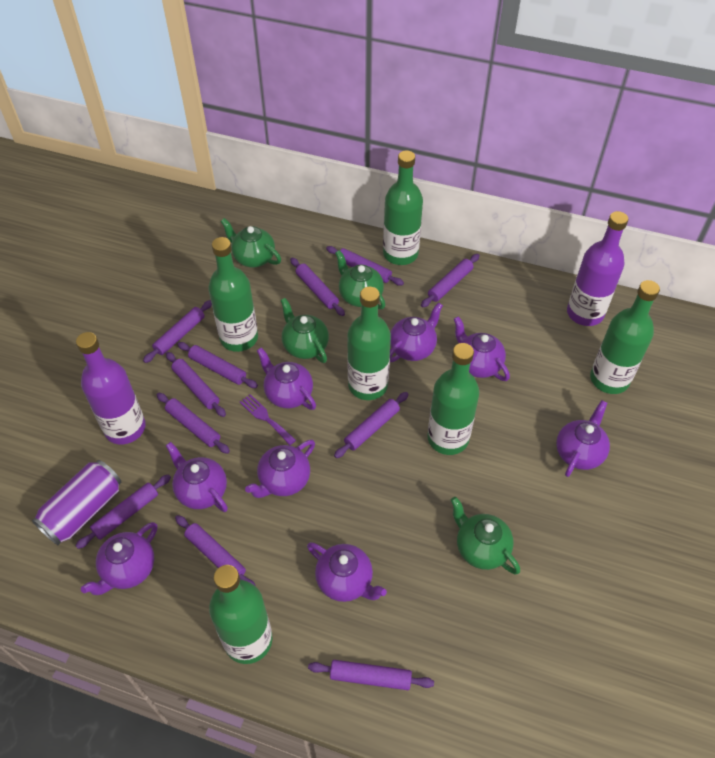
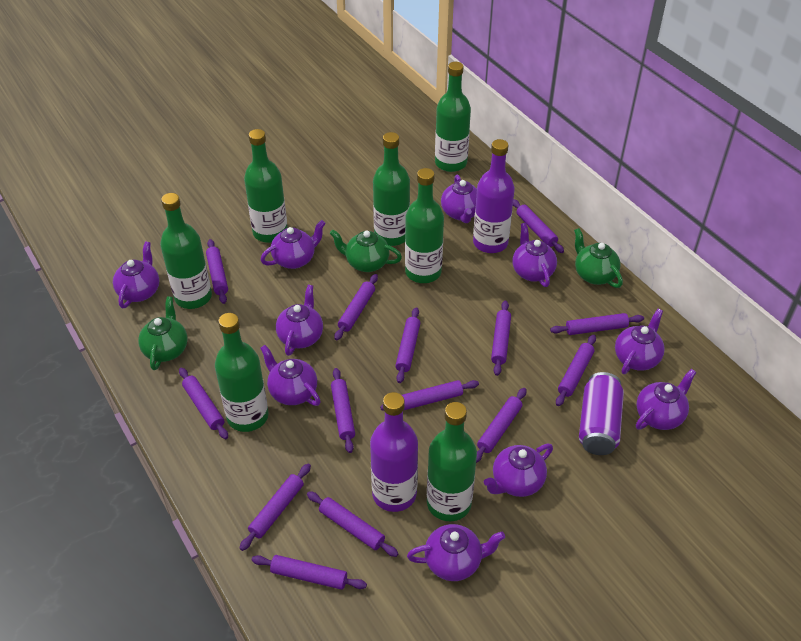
green bottle: [208,237,258,352] [209,565,272,664] [347,287,391,400] [383,151,423,265] [427,343,479,455] [590,280,660,394] = 6 -> [160,193,212,309] [215,313,269,432] [244,129,288,243] [373,132,410,246] [405,168,444,283] [427,402,477,521] [435,62,471,172] = 7
green teapot: [220,218,281,267] [281,298,329,363] [335,250,385,309] [451,497,520,575] = 4 -> [138,297,188,370] [330,230,402,272] [574,228,623,288] = 3
purple fork: [240,394,296,445] = 1 -> none = 0
purple rolling pin: [75,474,171,549] [143,300,212,363] [157,393,230,454] [166,352,226,417] [175,515,255,585] [177,342,258,388] [290,258,345,316] [308,660,434,690] [326,246,404,286] [334,392,409,458] [421,254,480,307] = 11 -> [179,368,228,439] [206,239,228,304] [239,464,311,551] [252,555,367,590] [307,491,398,557] [331,368,355,453] [334,274,378,340] [380,380,479,411] [395,307,420,383] [476,388,527,463] [491,301,511,376] [513,199,564,253] [550,313,644,335] [556,335,596,406] = 14
purple teapot: [81,522,157,595] [166,442,228,512] [245,440,315,498] [257,348,316,410] [307,542,387,602] [390,302,443,362] [454,316,510,381] [556,400,610,477] = 8 -> [113,242,159,308] [260,345,321,406] [261,220,326,269] [276,285,323,356] [407,524,505,581] [441,175,477,223] [484,444,553,497] [513,223,557,287] [615,309,665,374] [636,369,696,430] = 10

